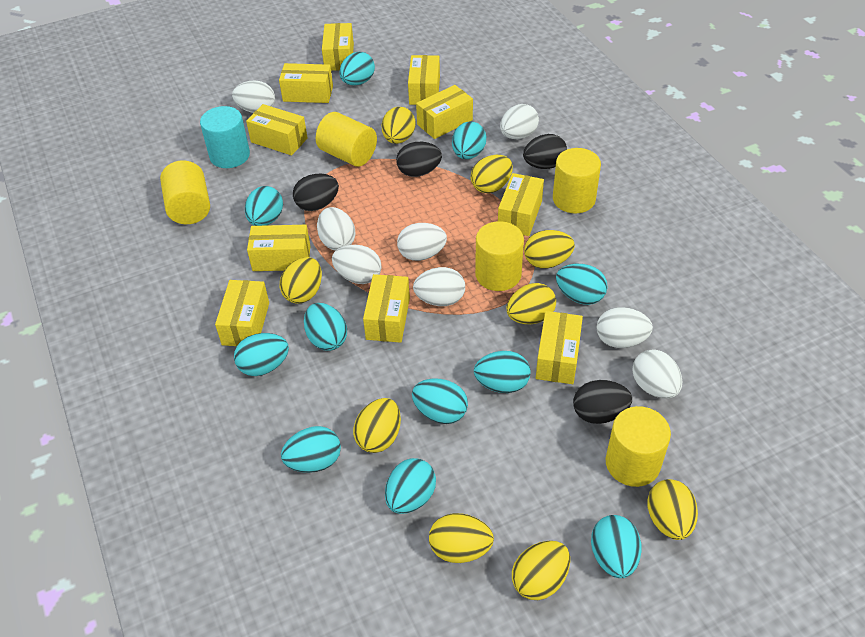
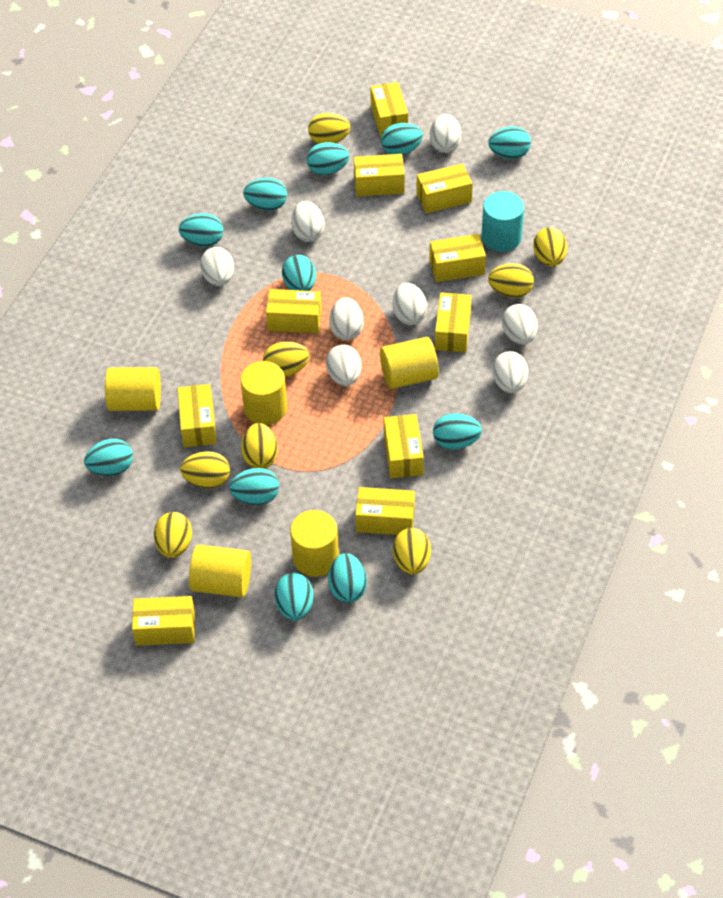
black egg: [293,174,339,211] [396,142,442,177] [523,134,567,169] [573,380,632,424] = 4 -> none = 0
yellow egg: [280,257,322,304] [353,398,401,453] [382,107,415,144] [429,513,494,563] [471,155,513,193] [507,283,556,324] [512,541,570,600] [524,230,575,269] [647,479,698,540] = 9 -> [154,512,192,558] [180,451,230,488] [241,423,278,469] [263,341,309,377] [308,113,350,144] [393,528,431,575] [488,263,534,298] [533,227,567,266] = 8

